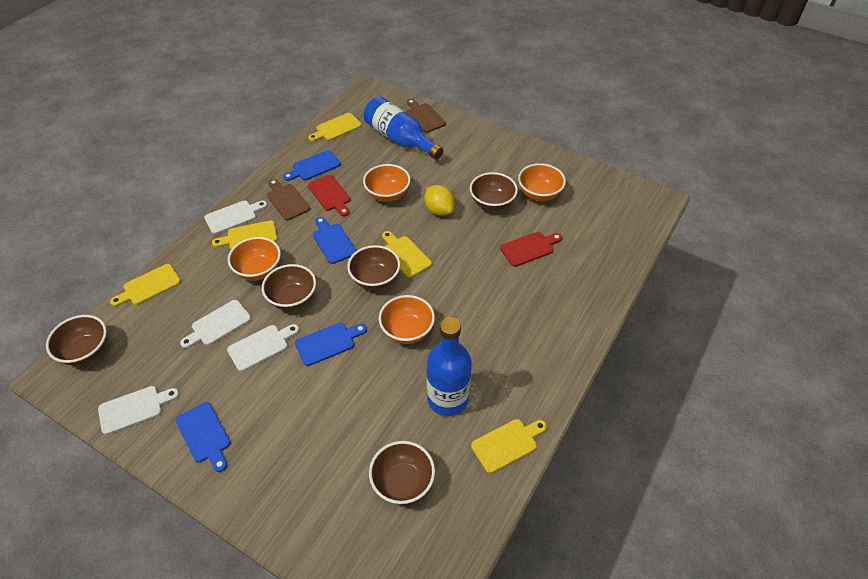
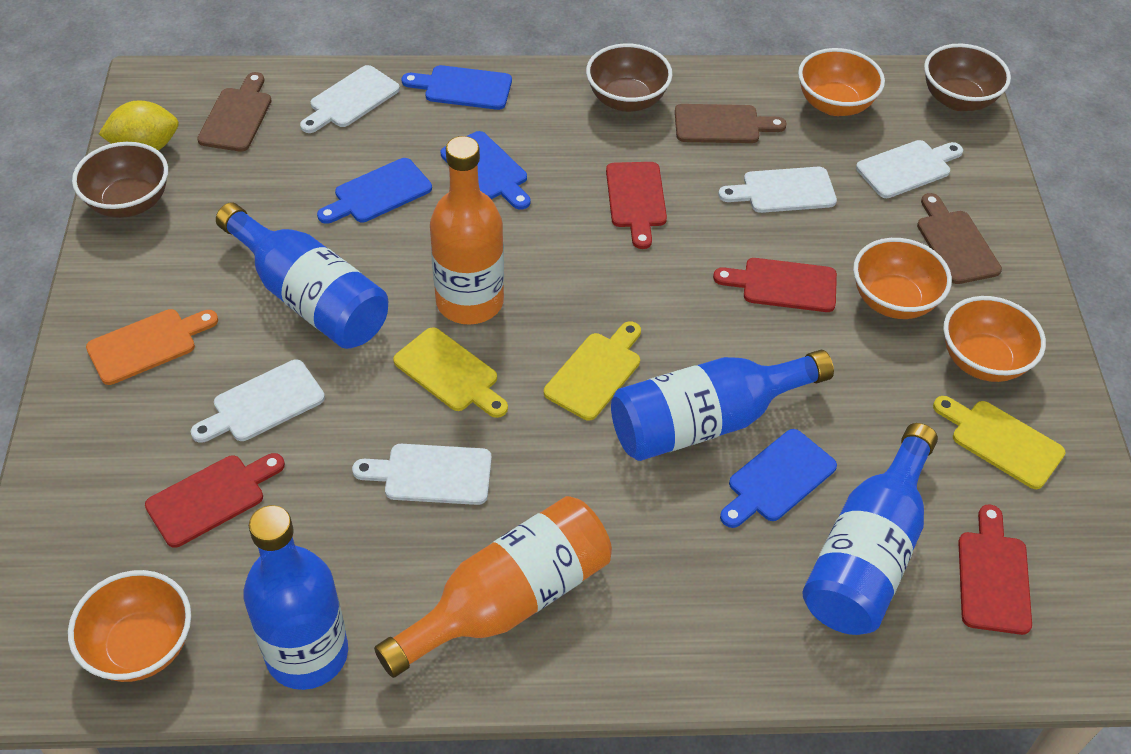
blue bottle: [364,96,443,160] [426,317,472,416] = 2 -> [216,202,388,349] [244,505,348,690] [611,350,834,461] [802,423,938,635] = 4
brown bowl: [46,315,107,365] [262,264,316,310] [347,245,400,290] [369,441,435,504] [470,172,518,211] = 5 -> [72,142,168,218] [586,43,673,112] [924,44,1011,111] = 3
brown cutting board: [267,179,310,220] [407,99,446,133] = 2 -> [197,72,272,152] [675,104,787,143] [917,193,1002,284] = 3
orange bottle: none = 0 -> [374,496,612,678] [430,136,504,325] = 2
orange cutting board: none = 0 -> [86,309,218,385] = 1
red cutting board: [308,175,350,216] [500,232,562,267] = 2 -> [145,453,285,548] [606,162,667,249] [713,258,837,312] [958,505,1032,635] = 4
white cutting board: [98,386,179,435] [180,300,251,348] [204,201,267,234] [227,324,299,371] = 4 -> [191,360,325,443] [300,65,400,133] [352,444,492,505] [718,167,837,213] [856,140,963,198] = 5
yellow cutting board: [110,264,181,307] [212,221,278,249] [308,113,362,141] [382,231,432,278] [471,419,547,473] = 5 -> [393,327,508,418] [544,321,641,421] [933,396,1066,489] = 3

